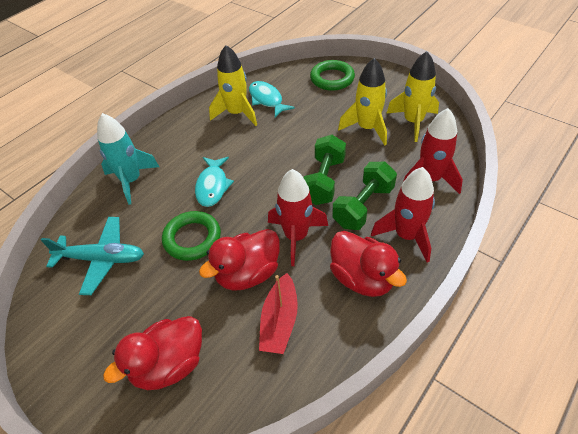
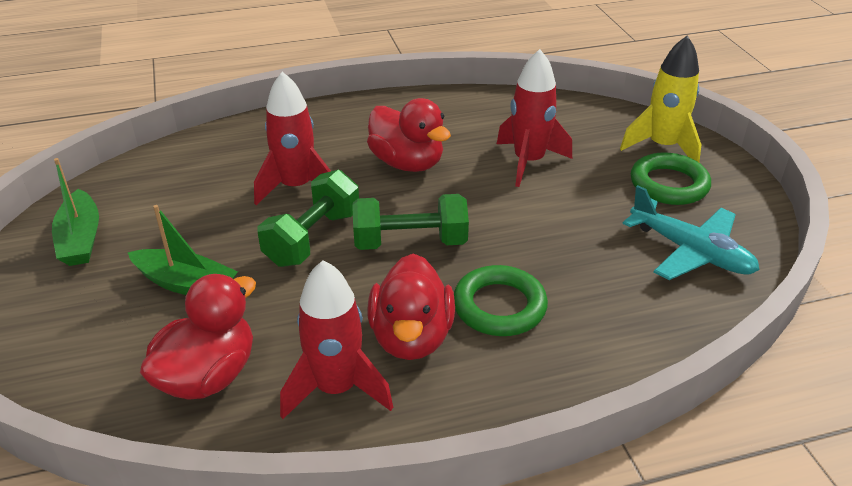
green boat: none = 0 -> [52,158,99,266] [127,205,238,295] = 2
red boat: [259,273,298,354] = 1 -> none = 0
turquoise fish: [195,157,234,207] [249,81,295,117] = 2 -> none = 0
turquoise rocket: [97,113,159,204] = 1 -> none = 0
yellow rocket: [209,45,257,126] [338,58,387,145] [386,51,439,142] = 3 -> [620,36,702,162] = 1

